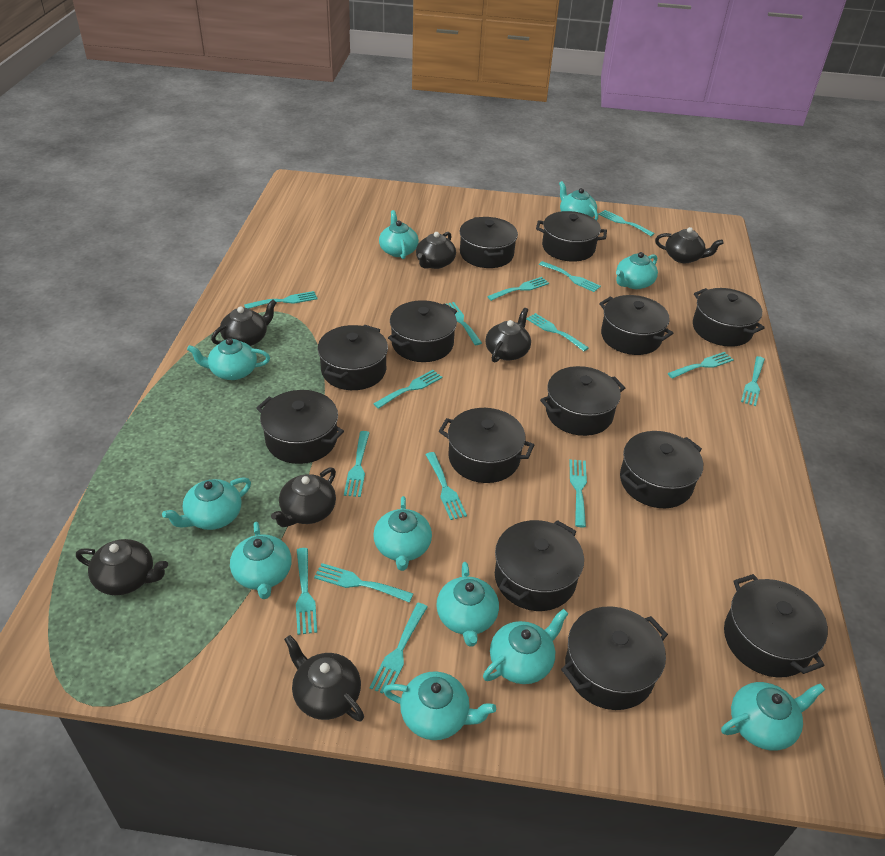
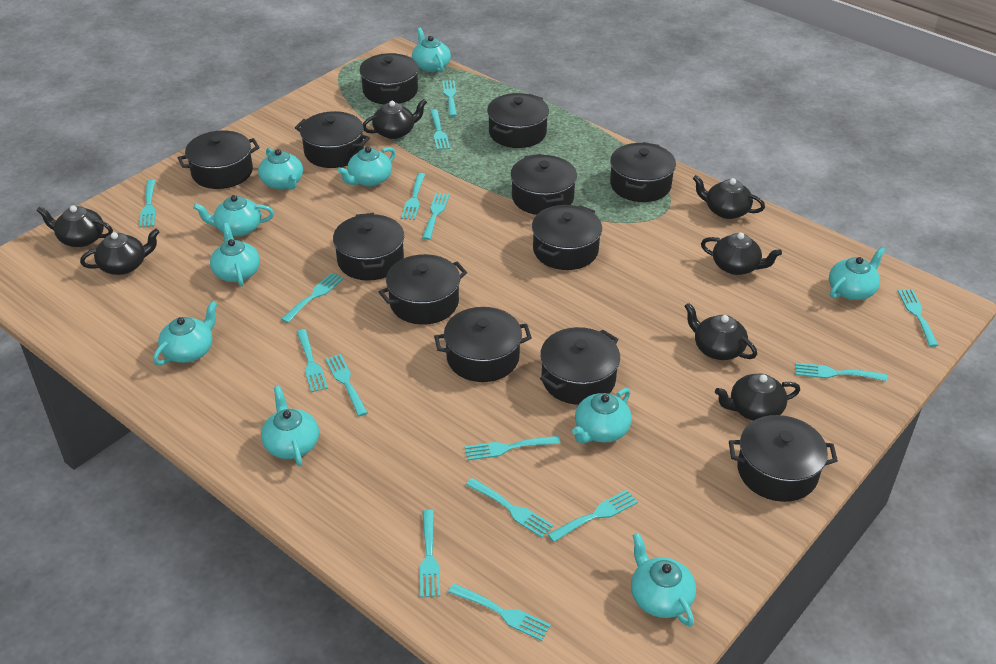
black pot: [256,390,344,464] [318,325,388,390] [388,300,457,362] [439,408,534,483] [460,217,518,268] [495,520,584,611] [536,211,607,262] [540,366,625,436] [561,606,668,710] [599,295,673,355] [620,431,703,508] [693,288,765,347] [724,574,828,678] = 13 -> [178,130,260,189] [295,111,370,168] [333,213,404,281] [359,53,419,105] [379,254,467,325] [434,307,532,382] [487,93,549,148] [510,154,577,215] [532,205,602,270] [540,327,620,405] [610,142,676,202] [729,415,838,502] = 12
turquoise teapot: [162,477,251,530] [187,338,270,380] [230,522,292,599] [373,496,432,571] [379,210,419,259] [383,671,496,740] [436,562,499,646] [483,609,569,684] [559,181,598,221] [616,252,658,289] [721,682,825,751] = 11 -> [153,301,217,365] [193,195,274,236] [210,223,260,286] [258,148,303,190] [261,386,319,467] [338,146,396,186] [412,28,451,72] [572,388,632,443] [631,533,696,627] [829,247,885,300] = 10

